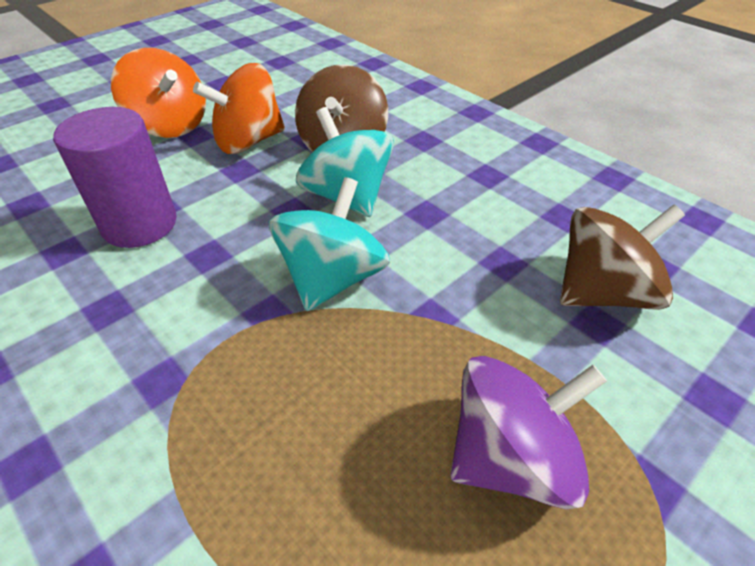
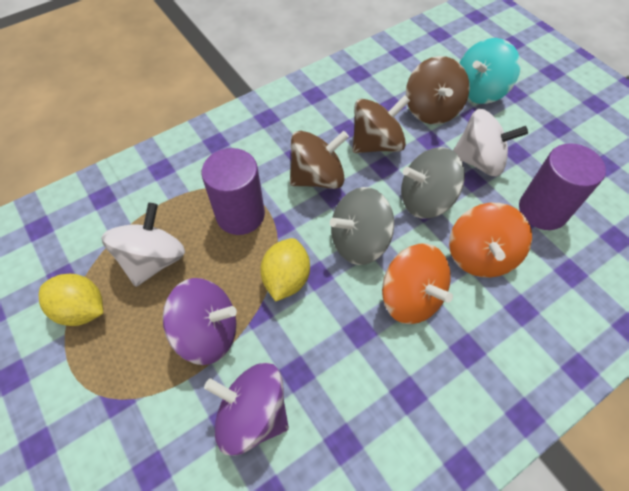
brown spinning top: [295,64,388,152] [560,204,685,310] = 2 -> [290,131,349,189] [353,95,410,153] [406,56,470,124] = 3
grey spinning top: none = 0 -> [330,187,394,265] [401,147,465,219] = 2
purple cylinder: [53,107,177,248] = 1 -> [201,148,265,235] [519,143,606,230] = 2
purple spinning top: [450,356,607,510] = 1 -> [163,278,237,365] [204,363,289,456] = 2
turquoise spinning top: [269,177,390,311] [296,107,394,217] = 2 -> [459,38,521,104] = 1
white spinning top: none = 0 -> [101,203,185,287] [453,109,528,177] = 2
yellow lemon: none = 0 -> [39,274,103,326] [260,238,310,302] = 2

